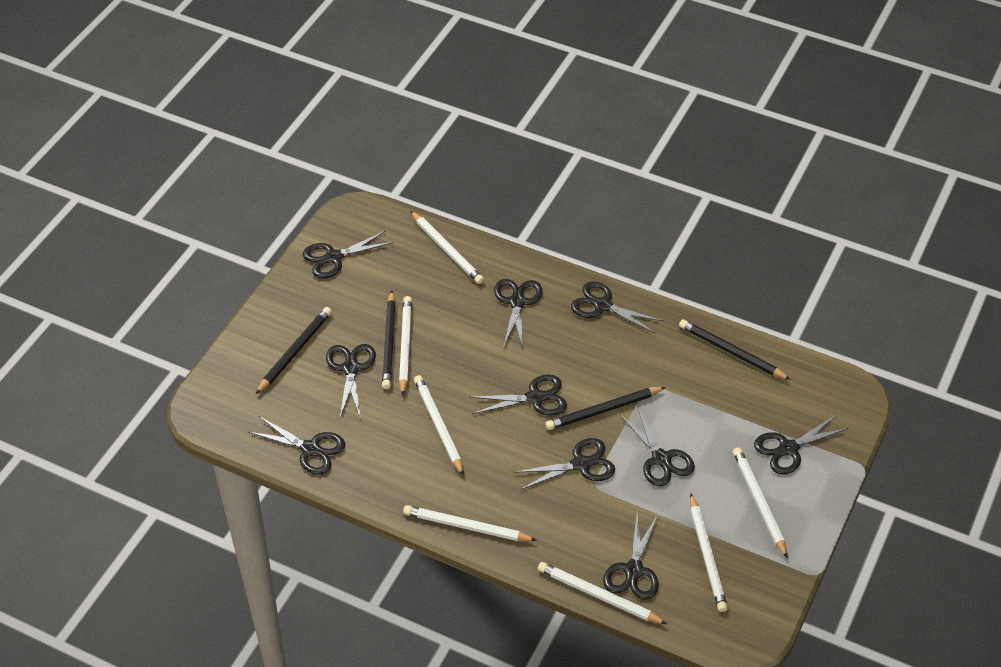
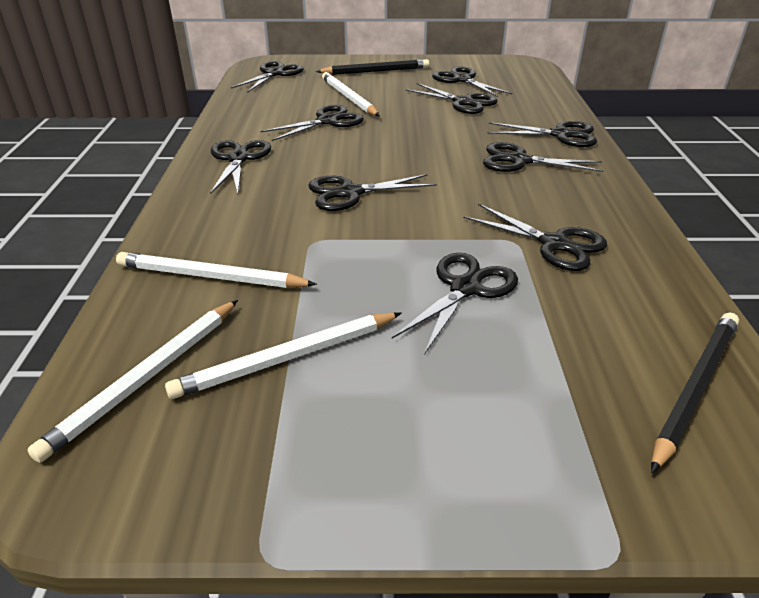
black pencil: [256,307,332,394] [382,291,395,389] [545,387,666,430] [679,319,791,380] = 4 -> [316,59,429,75] [651,313,739,473] = 2
white pencil: [399,296,412,396] [403,505,537,541] [410,211,484,284] [414,375,464,476] [538,562,667,624] [690,493,728,612] [733,447,788,559] = 7 -> [27,300,238,463] [116,252,317,288] [165,312,401,399] [322,72,380,116] = 4

